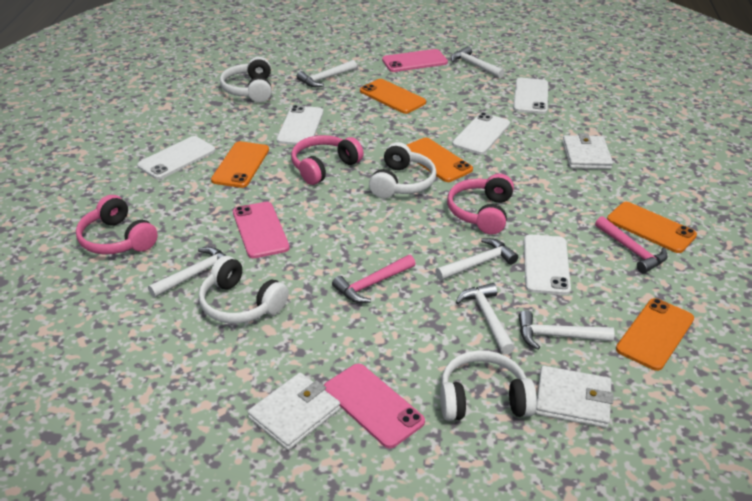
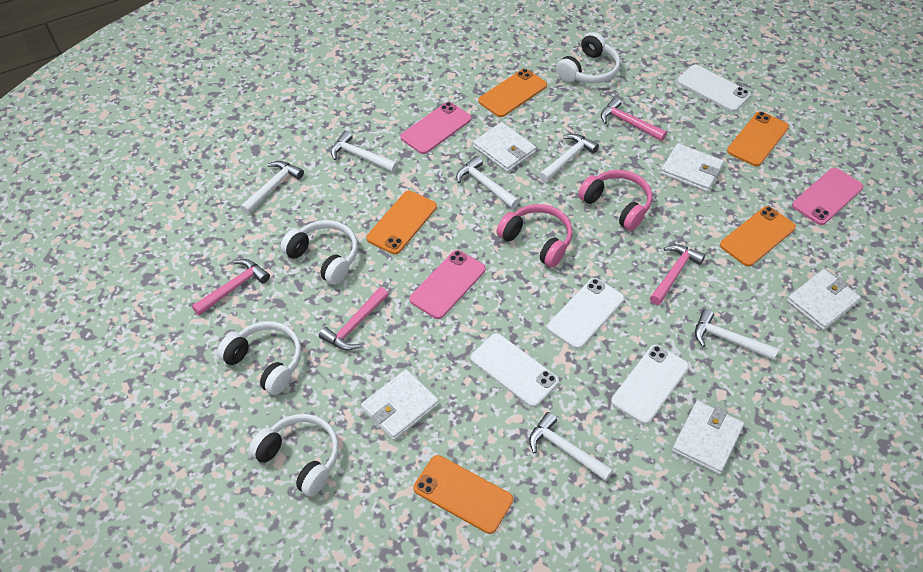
pink hammer: [332,255,415,303] [595,216,668,274] = 2 -> [192,259,270,316] [319,287,389,350] [601,97,667,141] [650,244,705,305] = 4
pink headphones: [76,195,158,255] [291,135,364,185] [447,174,514,235] = 3 -> [497,204,573,268] [578,170,652,231] = 2
white phone: [137,136,215,180] [277,105,323,145] [452,112,510,155] [513,78,548,114] [524,234,571,295] = 5 -> [470,333,559,407] [547,278,624,349] [611,345,689,424] [677,65,751,112] = 4
white wallet: [248,372,340,450] [535,366,614,428] [562,133,613,169] = 3 -> [361,369,439,440] [473,122,536,172] [661,143,724,192] [672,401,744,475] [787,269,861,330] = 5

